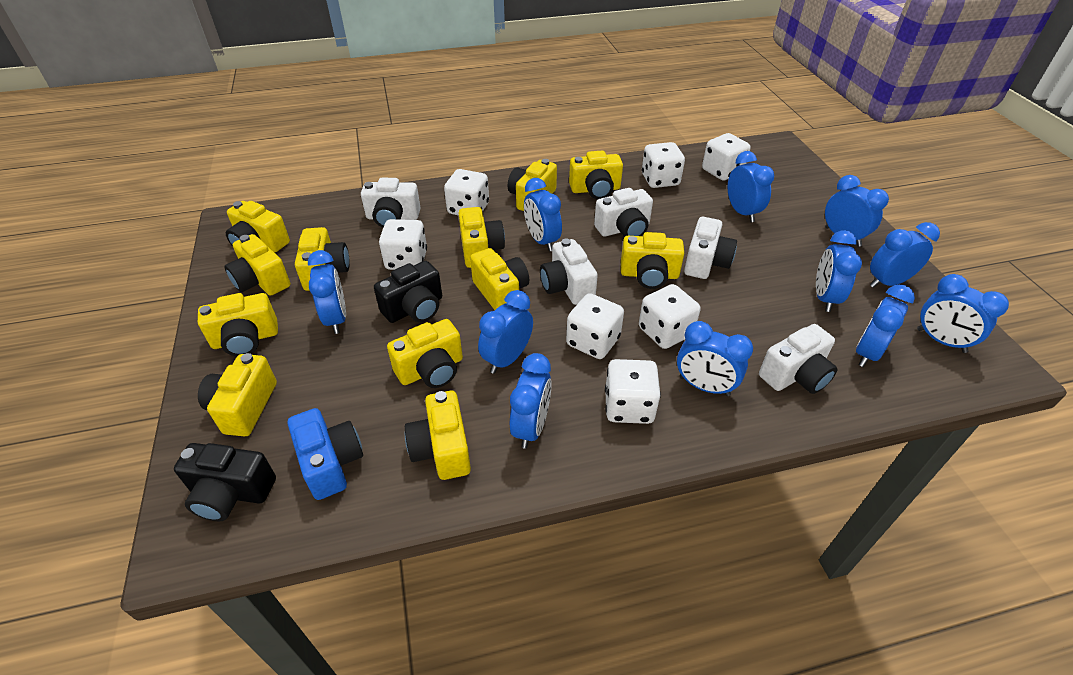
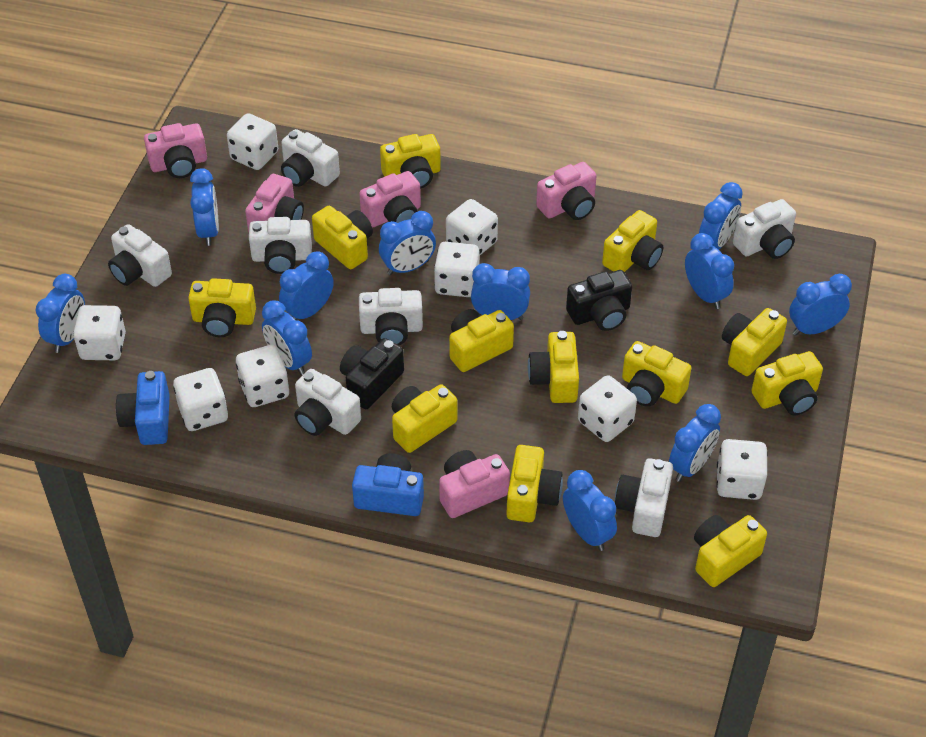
blue camera: [288,408,363,500] = 1 -> [116,371,170,445] [352,453,424,516] = 2
pink camera: none = 0 -> [144,123,207,178] [245,174,304,232] [359,171,421,227] [439,450,510,518] [536,162,597,220] = 5
white camera: [361,178,421,228] [540,239,598,305] [594,188,653,237] [684,217,737,279] [759,324,838,394] = 5 -> [108,224,172,287] [249,217,312,274] [281,129,340,187] [294,369,361,436] [359,288,423,345] [615,458,673,537] [732,199,796,259] = 7
white dice: [379,219,427,270] [444,169,489,216] [566,293,624,359] [605,359,661,424] [639,284,701,349] [642,142,685,188] [702,133,751,181] = 7 -> [73,305,126,360] [173,368,228,431] [227,113,278,170] [236,345,289,407] [434,242,479,297] [446,199,498,256] [578,375,637,442] [716,439,768,500] = 8

